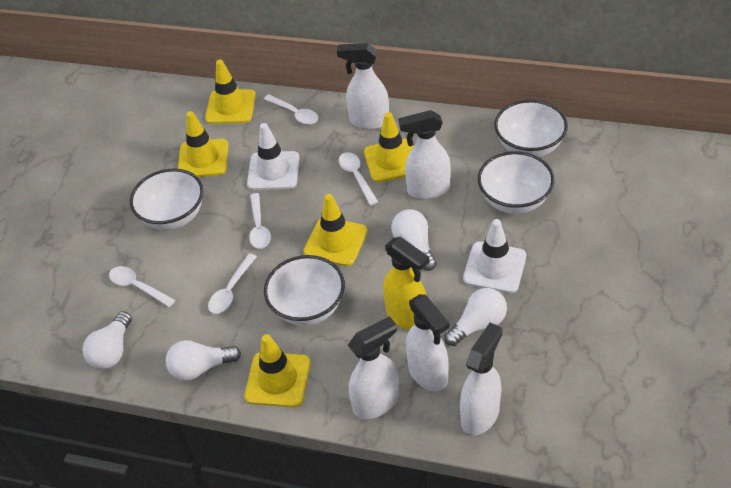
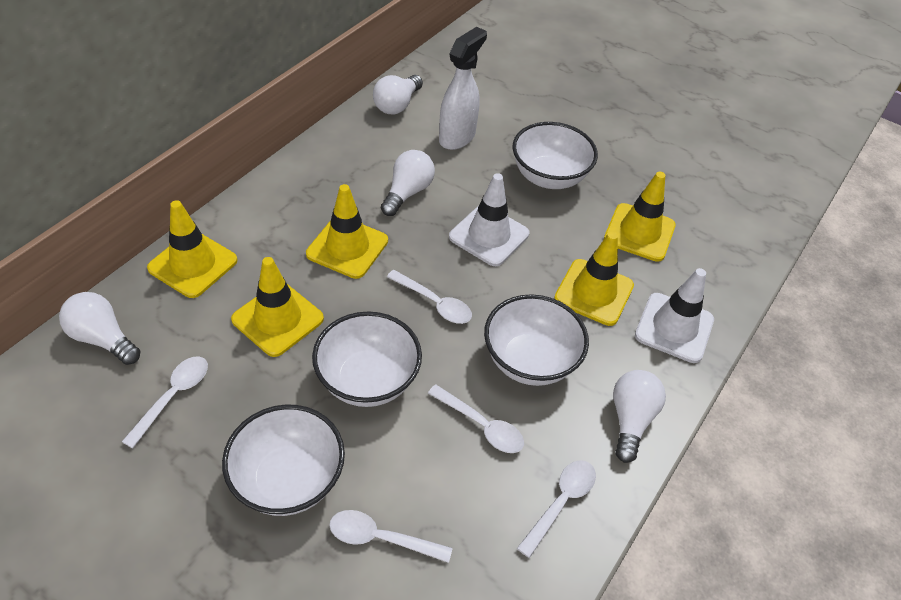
white spray bottle: [337,43,389,129] [348,316,399,419] [398,110,451,199] [406,294,450,391] [460,323,503,435] = 5 -> [439,27,487,150] = 1
yellow spray bottle: [383,237,429,330] = 1 -> none = 0

